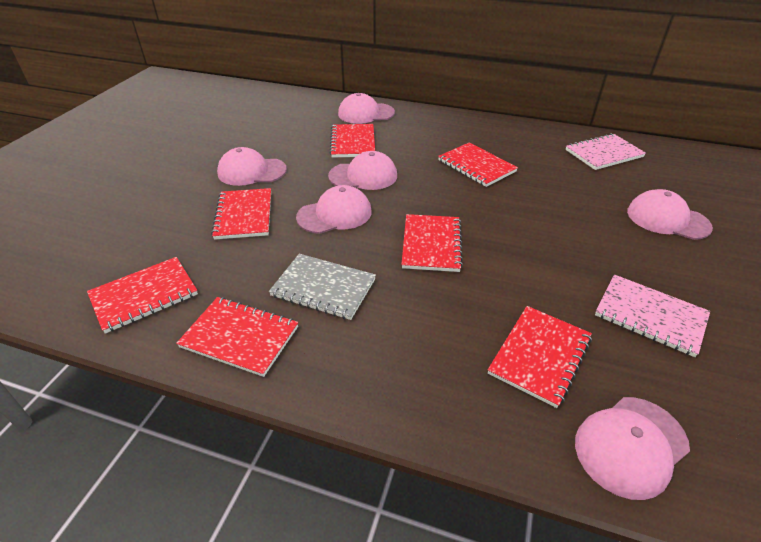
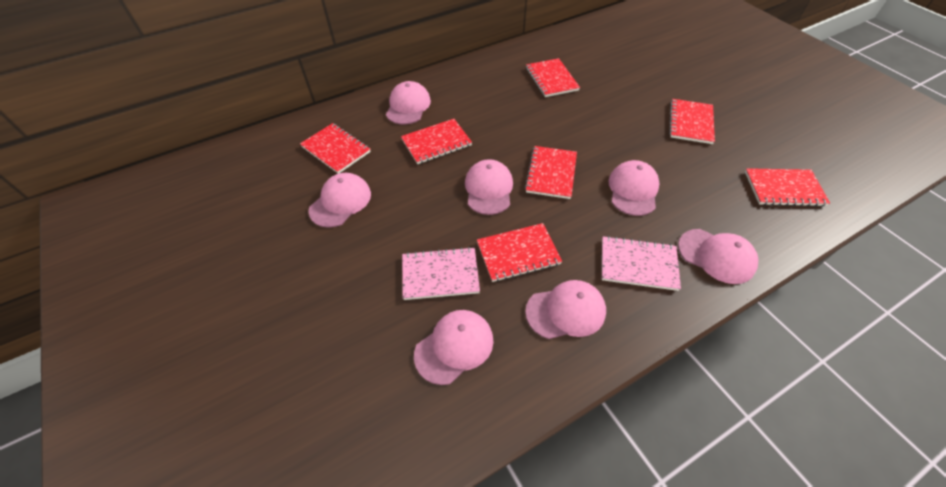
grey notebook: [269,254,376,320] = 1 -> none = 0
pink cap: [217,147,287,186] [296,185,372,234] [328,151,397,190] [338,93,395,124] [575,397,690,500] [627,189,713,240] = 6 -> [308,173,371,228] [386,81,431,125] [414,310,494,385] [465,159,513,215] [525,280,606,339] [608,160,660,216] [678,229,758,284] = 7

